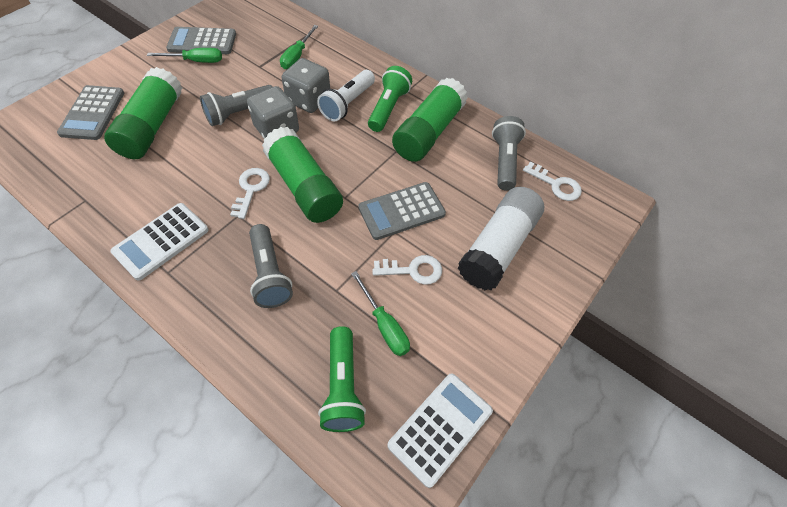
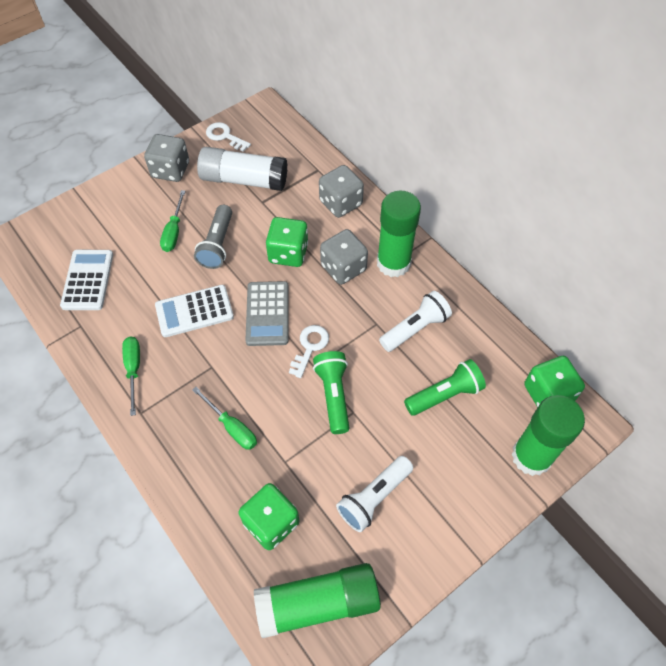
green dice: none = 0 -> [238,483,299,550] [266,217,308,267] [524,356,585,407] = 3
grey calculator: [57,85,124,140] [166,27,236,54] [358,182,446,240] = 3 -> [245,281,289,346] = 1
grey dice: [247,86,299,138] [282,58,330,113] = 2 -> [144,134,189,182] [319,165,364,218] [320,229,368,285] = 3
grey flashlight: [200,85,273,126] [249,224,293,308] [492,116,526,190] = 3 -> [194,205,232,269] = 1
white flashlight: [317,70,375,122] = 1 -> [336,456,413,532] [379,291,452,352] = 2
white key: [230,168,270,219] [372,255,442,285] [523,162,582,201] = 3 -> [206,122,251,152] [289,325,329,378] = 2

